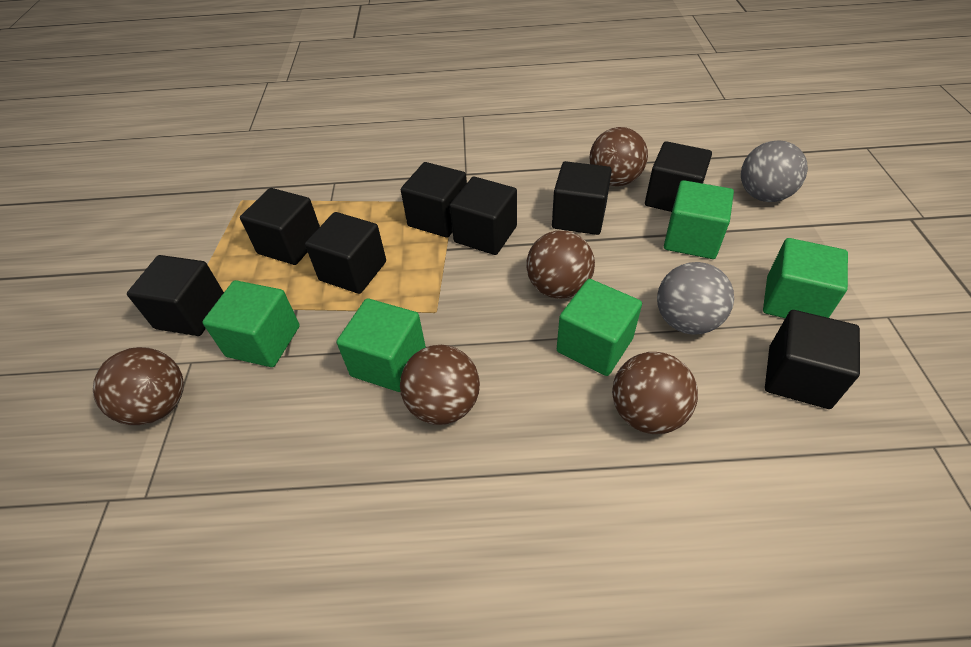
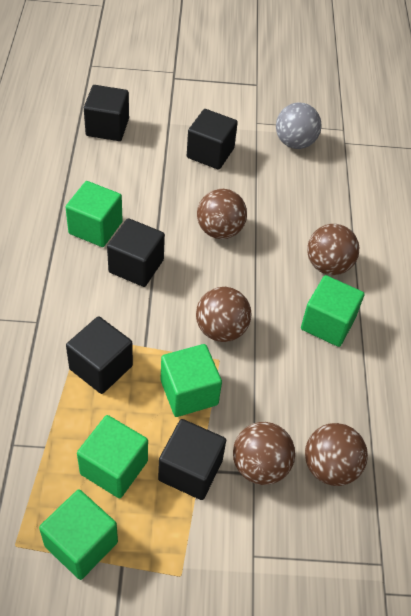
black cube: [127,255,224,336] [240,188,320,265] [305,212,386,294] [401,162,467,238] [450,177,517,255] [552,161,612,235] [645,141,712,212] [765,310,860,409] = 8 -> [66,316,133,394] [84,85,129,141] [107,218,165,287] [158,419,226,500] [187,109,238,170] = 5
grey ball: [657,262,734,335] [741,140,808,202] = 2 -> [276,102,322,149] = 1

